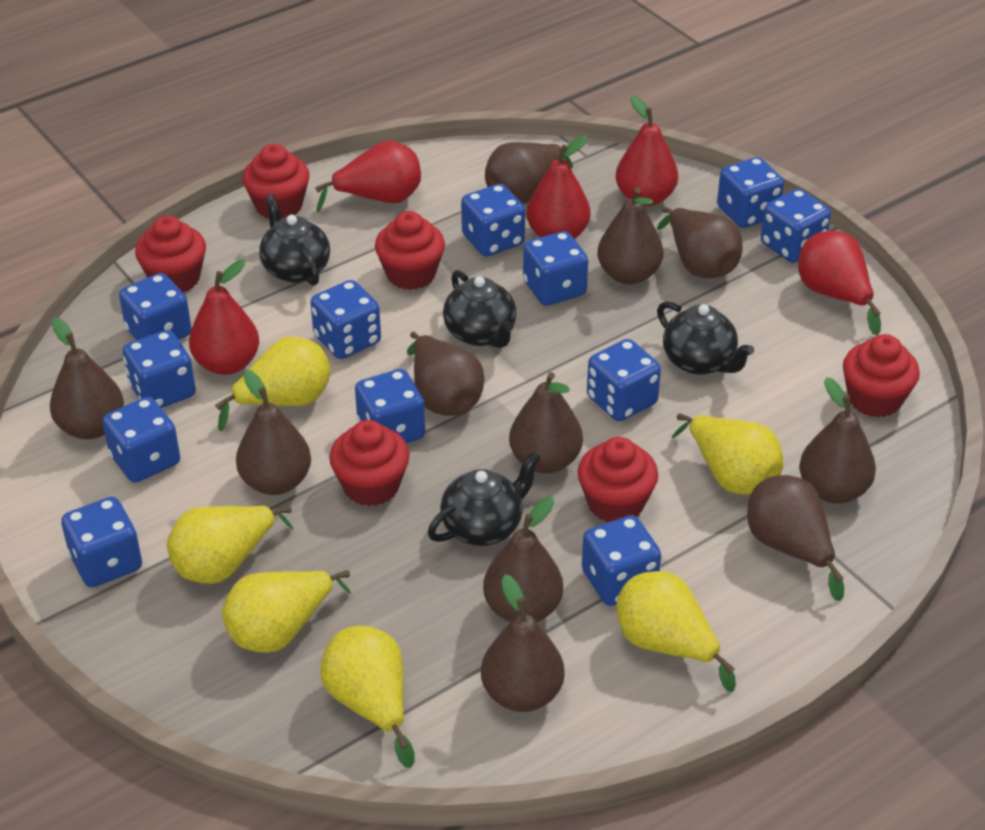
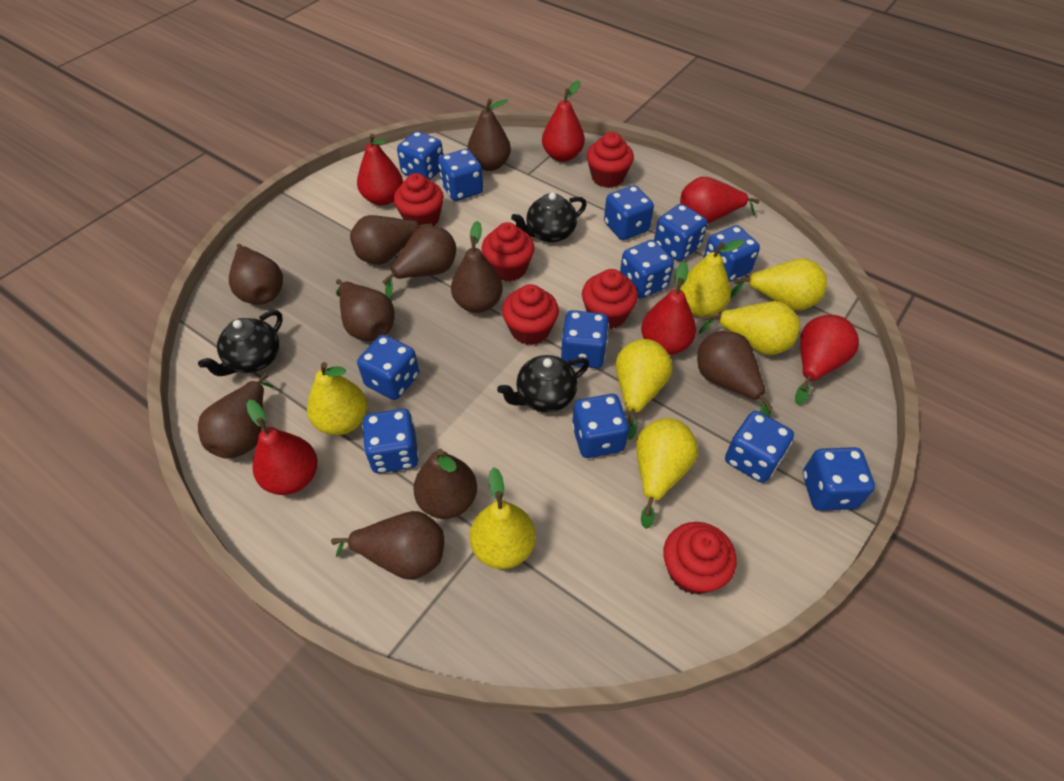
black teapot: [259,194,330,286] [428,452,541,546] [443,270,516,348] [657,301,754,375] = 4 -> [198,310,283,376] [497,355,589,412] [511,192,587,243] = 3
brown pear: [50,318,124,439] [236,370,311,495] [407,332,485,416] [481,574,564,712] [483,497,563,622] [485,142,573,204] [509,372,583,474] [597,188,663,284] [657,207,743,278] [747,475,844,601] [799,377,876,504] = 11 -> [198,373,273,459] [229,244,283,305] [331,511,444,580] [336,279,395,341] [350,215,432,265] [382,226,456,299] [413,449,477,519] [451,221,503,313] [467,99,511,171] [697,331,773,417] = 10
red pear: [189,260,259,375] [315,140,421,212] [526,136,590,239] [616,95,678,206] [798,231,881,336] = 5 -> [247,400,317,495] [357,134,403,205] [542,80,585,162] [641,261,696,355] [680,177,760,224] [795,315,859,405] = 6
yellow pear: [167,506,294,584] [215,337,331,431] [222,570,351,653] [320,626,415,768] [616,571,736,692] [672,413,783,495] = 6 -> [307,362,367,435] [470,467,536,569] [616,339,673,440] [636,418,698,529] [680,239,745,317] [699,301,800,355] [730,258,827,311] = 7

